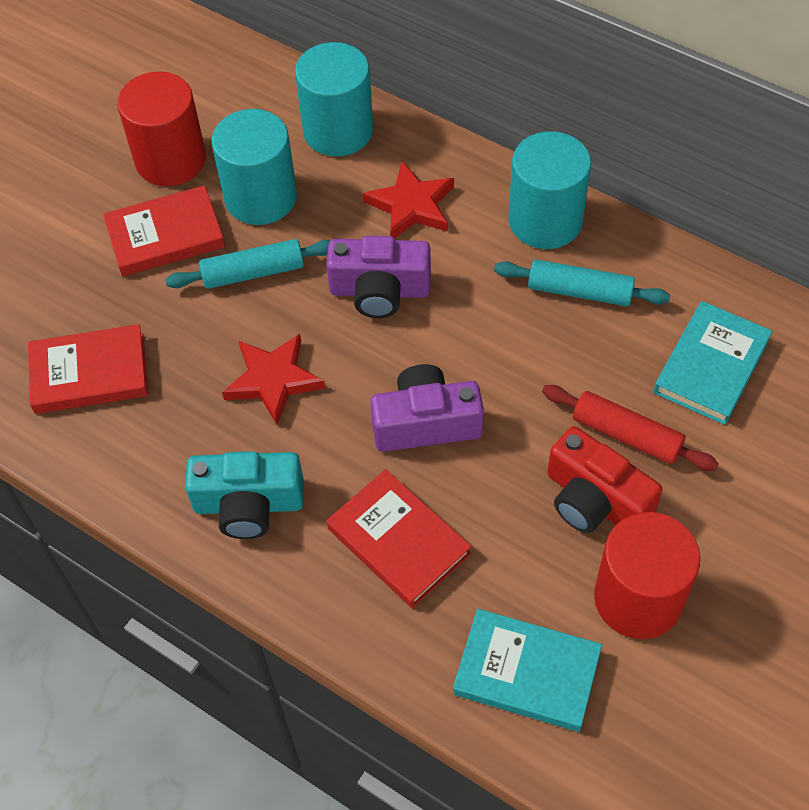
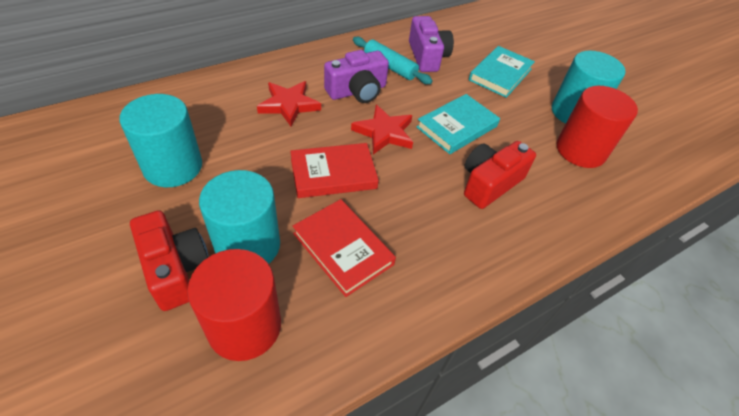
red book: [28,324,148,414] [103,185,225,277] [327,469,471,608] = 3 -> [290,143,379,198] [293,199,396,297] = 2
red camera: [547,426,662,533] = 1 -> [130,210,209,311] [464,141,536,209] = 2
red rolling pin: [542,385,718,471] = 1 -> none = 0
turquoise camera: [185,451,304,539] = 1 -> none = 0
turquoise rolling pin: [165,239,330,289] [494,259,670,306] = 2 -> [353,36,433,84] = 1

